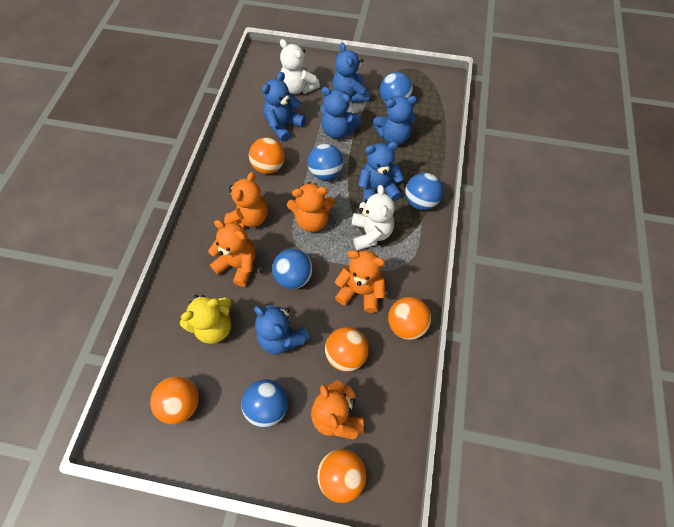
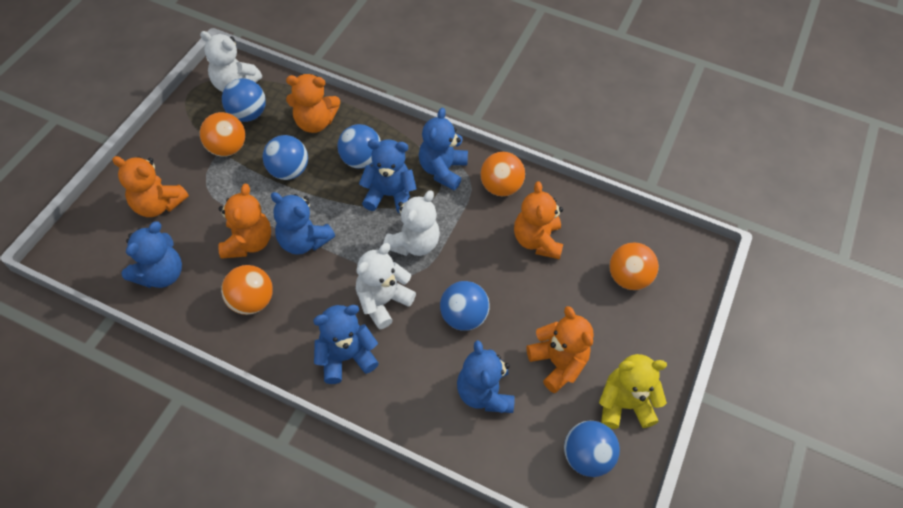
orange ball: [150,376,199,424] [249,137,285,174] [317,449,367,503] [325,327,369,372] [388,297,431,340] = 5 -> [200,112,245,157] [221,265,273,315] [480,152,525,196] [609,242,659,290] = 4
white teddy bear: [280,39,320,94] [352,185,395,251] = 2 -> [200,31,262,92] [356,243,416,330] [383,190,440,256] = 3

